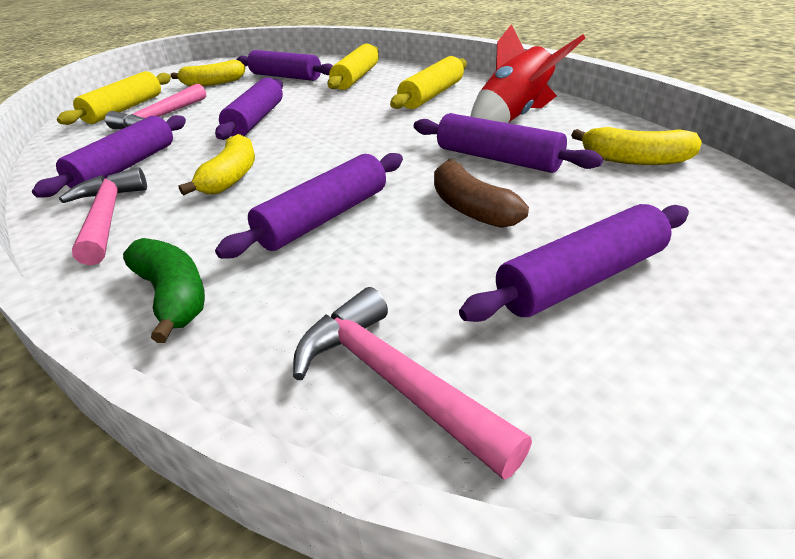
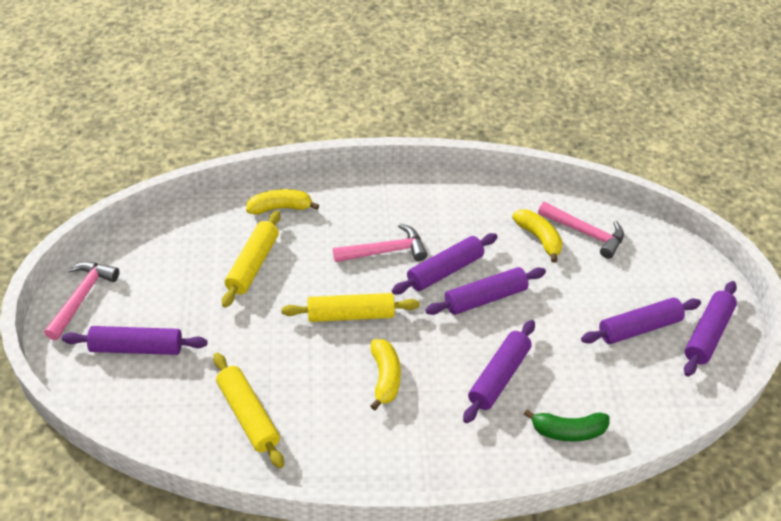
brown banana: [434,159,529,228] = 1 -> none = 0
red rocket: [471,24,585,123] = 1 -> none = 0

